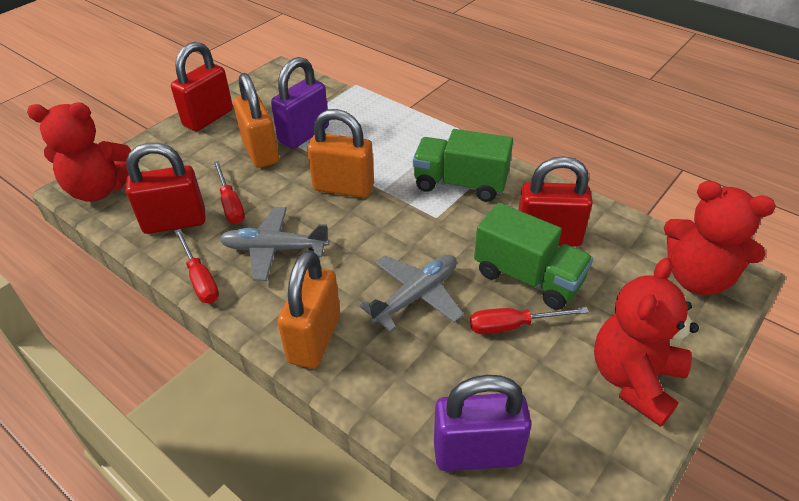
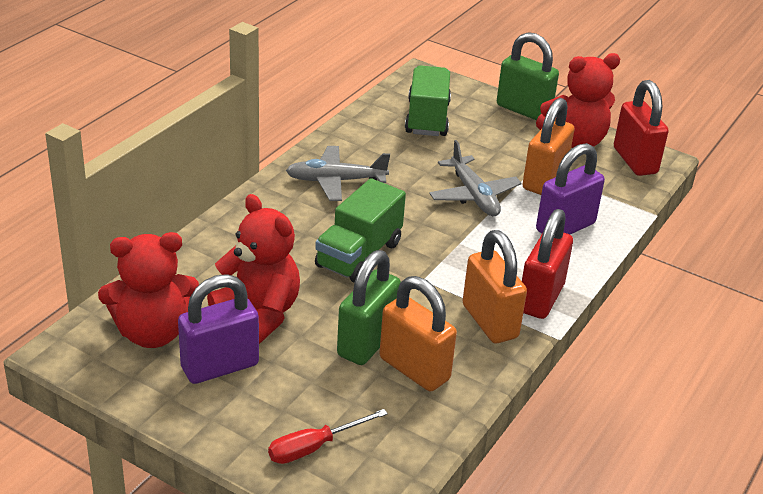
green padlock: none = 0 -> [337,250,401,365] [497,32,559,120] = 2
red padlock: [126,143,205,234] [171,42,233,131] [518,156,593,247] = 3 -> [522,209,573,319] [614,80,668,176] = 2
red screwdriver: [175,229,219,303] [213,161,245,224] [470,307,589,334] = 3 -> [268,409,388,464] = 1

